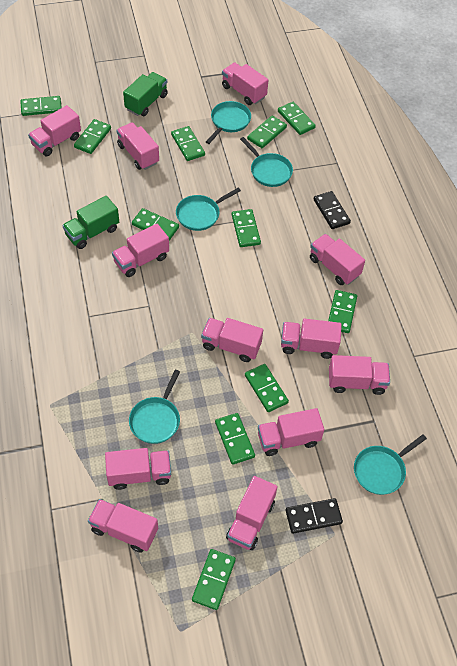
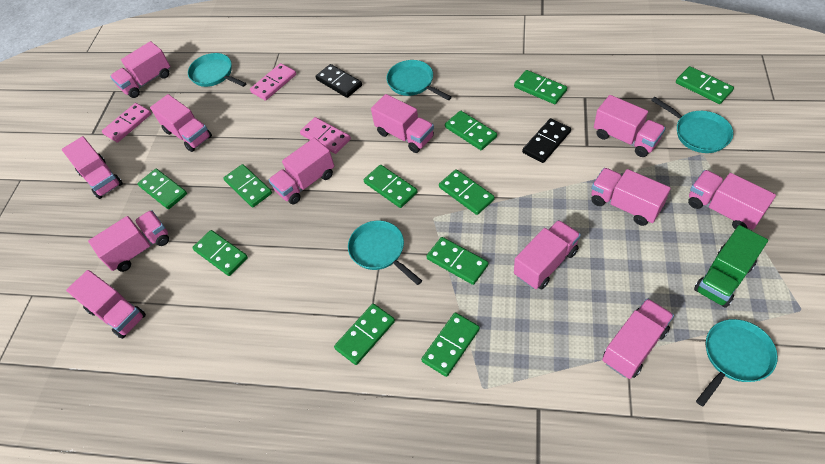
green truck: [62,196,119,249] [123,72,168,116] = 2 -> [694,225,768,308] = 1
pink domino: none = 0 -> [102,103,151,143] [250,63,296,101] [300,117,351,154] = 3

